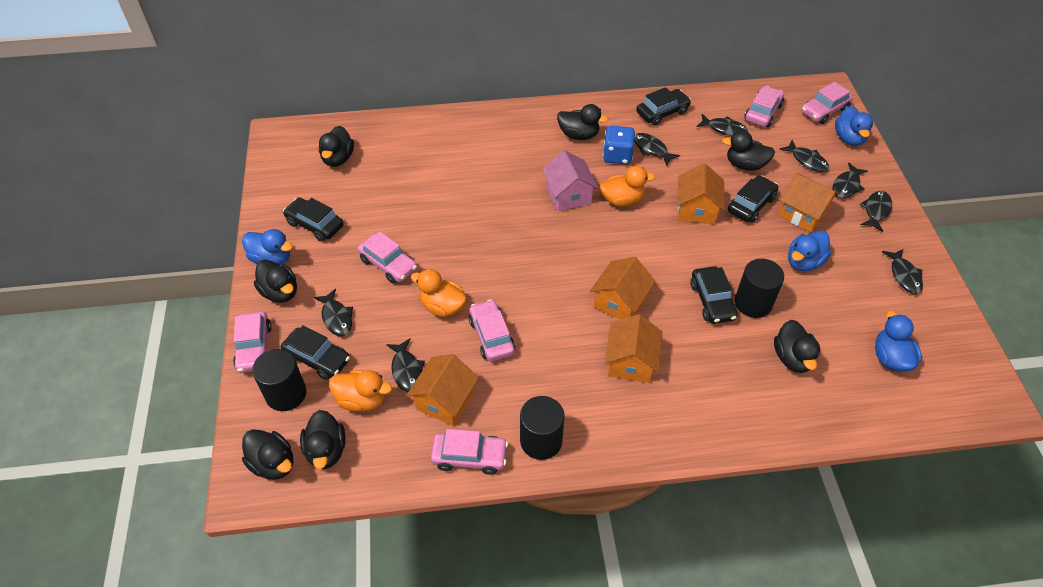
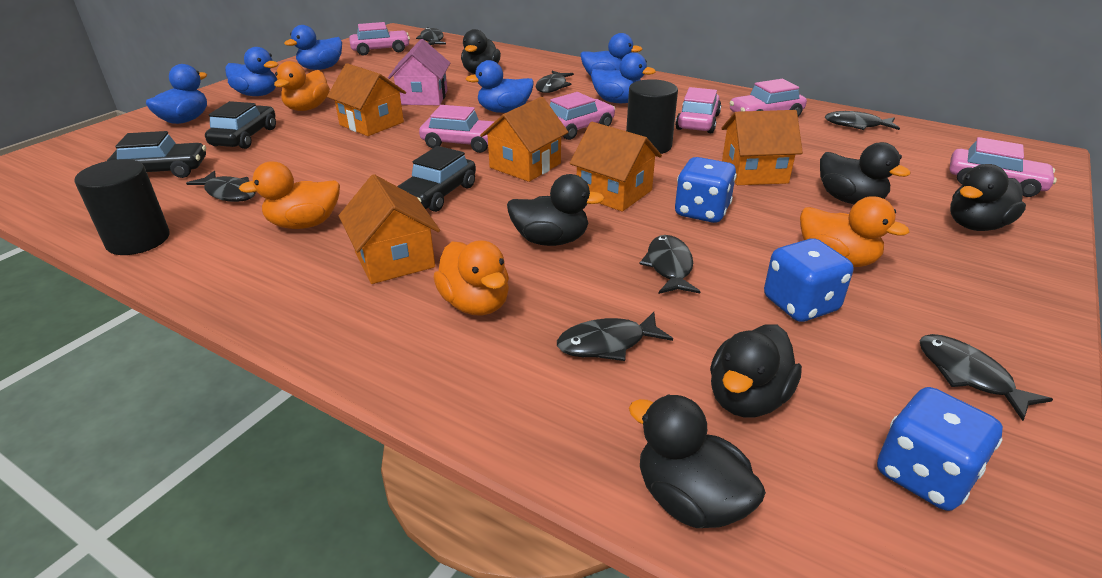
black car: [281,325,350,380] [283,197,344,242] [636,87,691,126] [690,266,738,324] [728,175,778,223] = 5 -> [107,131,206,178] [205,101,276,149] [397,146,476,212] = 3
black cylinder: [252,349,306,411] [520,396,565,460] [735,259,784,318] = 3 -> [74,159,170,255] [626,79,678,154] = 2
black duck: [242,429,293,480] [254,260,297,303] [300,410,346,469] [319,126,354,167] [557,104,608,140] [722,130,775,171] [774,320,820,373] = 7 -> [461,29,501,74] [507,174,605,246] [629,394,766,528] [710,324,802,418] [820,142,911,204] [950,164,1026,231] = 6
black fish: [314,289,353,336] [386,338,425,392] [634,133,680,166] [697,114,748,136] [779,140,829,172] [832,162,868,198] [860,191,892,232] [882,249,923,294] = 8 -> [186,171,256,202] [416,27,446,45] [536,71,574,93] [557,312,673,361] [640,235,700,294] [825,111,900,130] [919,334,1053,421] = 7
blue dice: [603,126,636,164] = 1 -> [675,157,737,223] [764,238,853,322] [877,387,1003,511] = 3
blue duck: [242,229,293,265] [788,231,831,271] [835,106,873,146] [875,311,922,372] = 4 -> [146,64,207,124] [225,47,278,96] [284,25,342,70] [466,60,534,113] [580,33,642,76] [591,52,656,103] = 6
orange duck: [329,370,392,412] [411,269,467,317] [600,166,655,207] = 3 -> [239,161,340,229] [274,61,330,111] [433,240,509,316] [800,196,910,267] = 4

